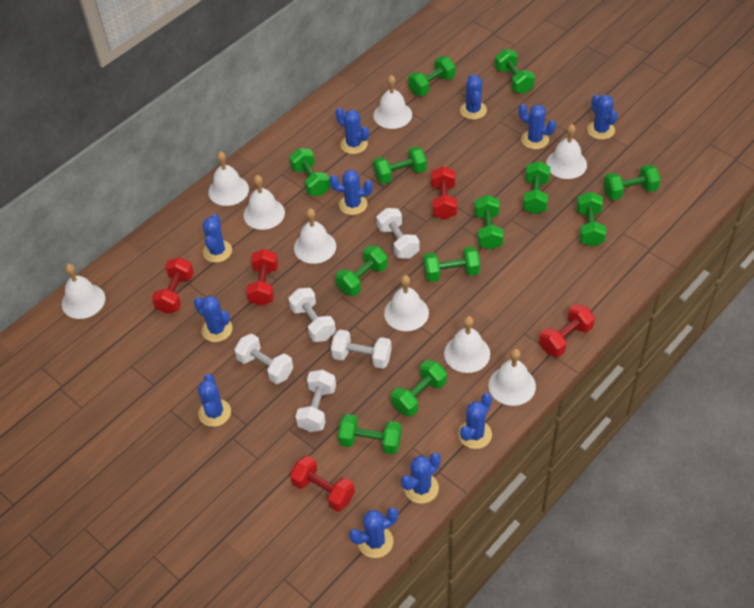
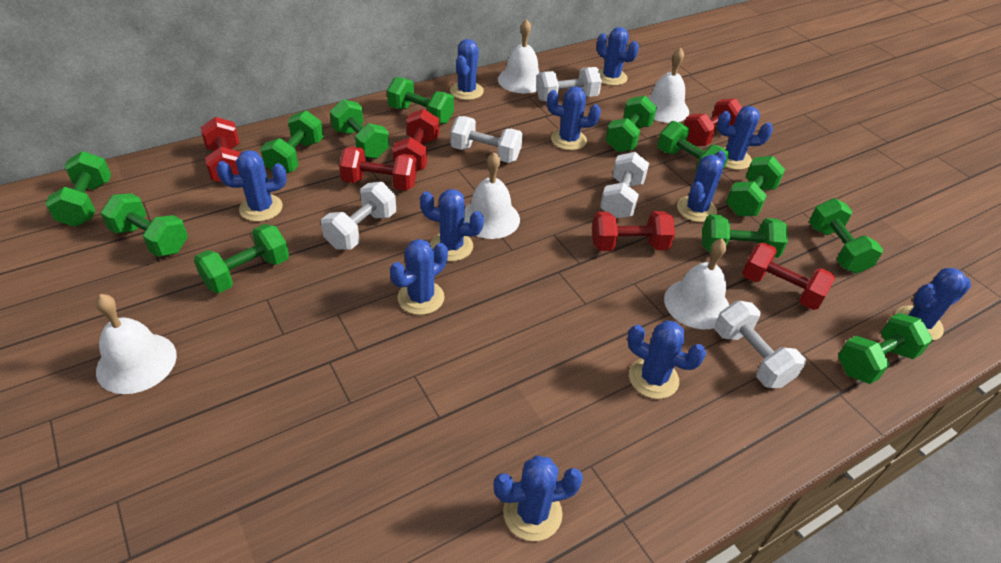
red dumbbell: [152,257,194,314] [246,249,278,306] [290,456,355,512] [431,166,457,219] [539,304,595,357] = 5 -> [201,117,241,183] [339,147,417,191] [392,109,439,171] [592,211,675,251] [684,98,742,146] [742,242,835,310] = 6
white bell: [62,264,105,319] [208,151,249,206] [244,175,285,230] [294,208,336,264] [373,75,412,129] [384,275,429,331] [444,316,490,373] [489,349,536,406] [546,124,587,179] = 9 -> [96,294,177,394] [464,152,520,239] [498,19,539,93] [647,47,689,123] [664,239,729,329] = 5

